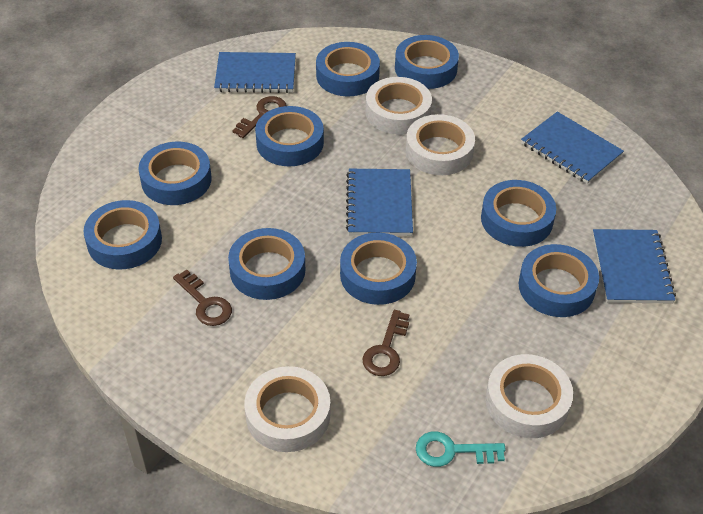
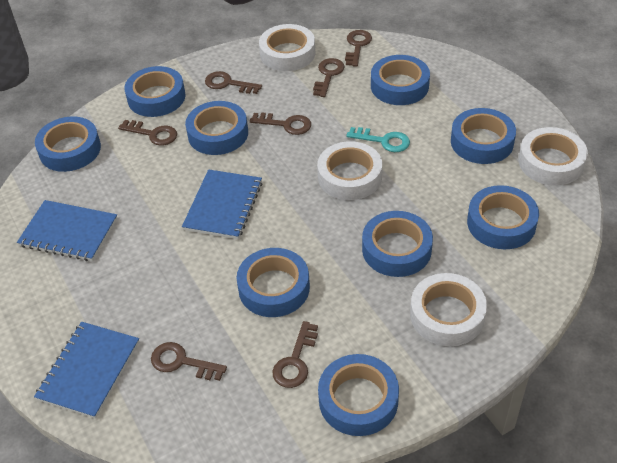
blue notebook: [214,52,296,93] [346,169,413,236] [521,112,624,184] [593,229,676,303] = 4 -> [17,200,118,261] [34,322,139,419] [182,169,262,239] = 3
brown key: [173,270,232,326] [232,96,287,138] [362,310,409,376] = 3 -> [118,120,177,146] [151,342,227,381] [205,71,262,94] [250,112,311,135] [272,321,318,388] [313,58,345,97] [345,30,372,67] = 7

